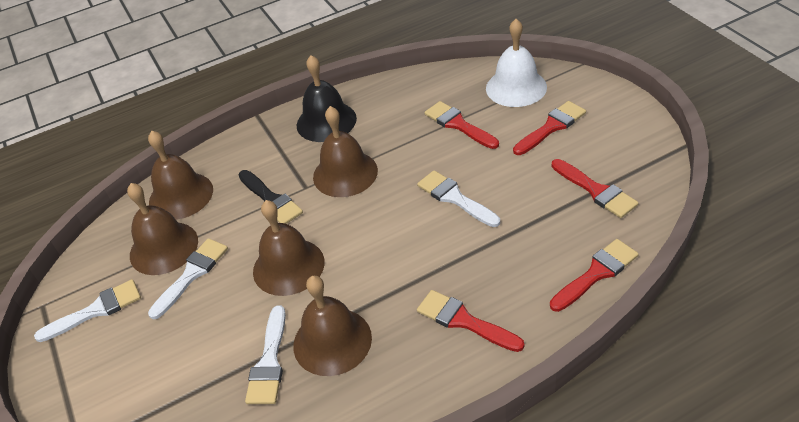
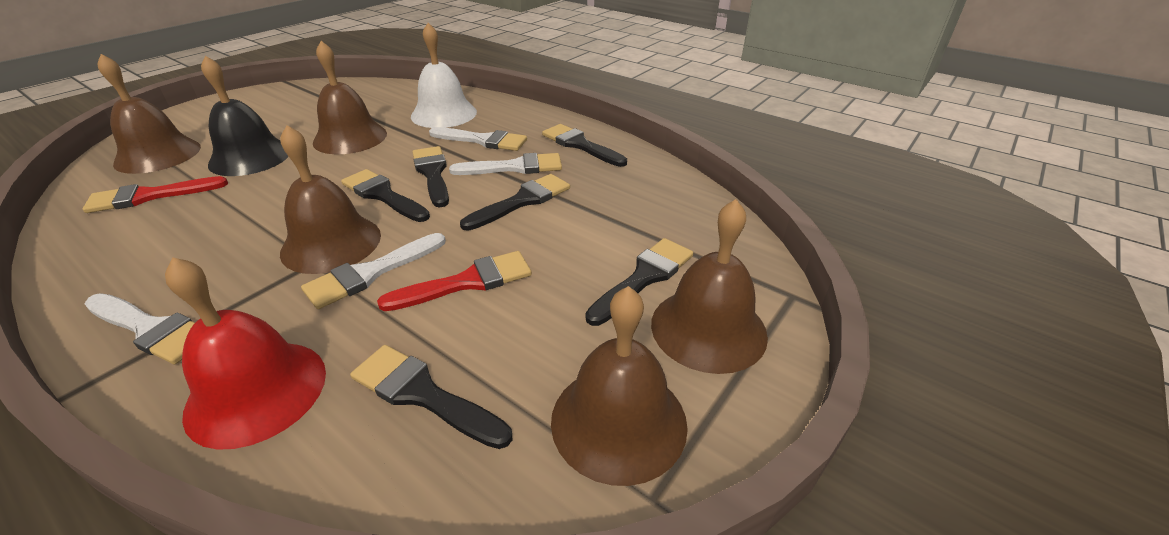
black brush: [239,170,303,224] = 1 -> [341,169,430,222] [350,345,512,449] [412,146,449,208] [460,174,570,231] [542,124,627,167] [585,238,693,326] = 6
red bell: none = 0 -> [165,257,326,450] = 1
red brush: [417,290,524,352] [425,101,499,149] [513,101,586,155] [550,239,639,312] [552,159,639,218] = 5 -> [83,176,228,213] [377,251,532,311] = 2

